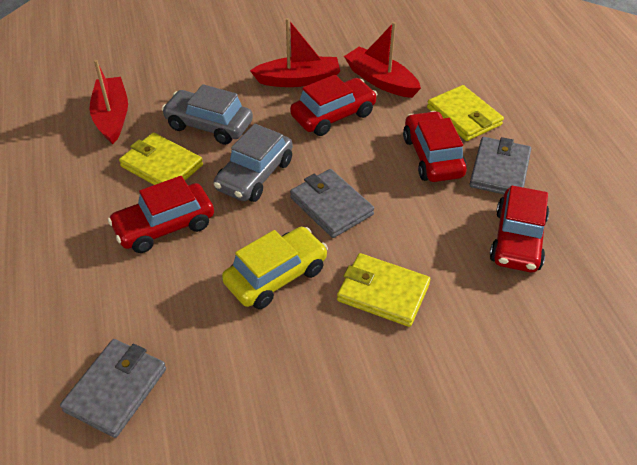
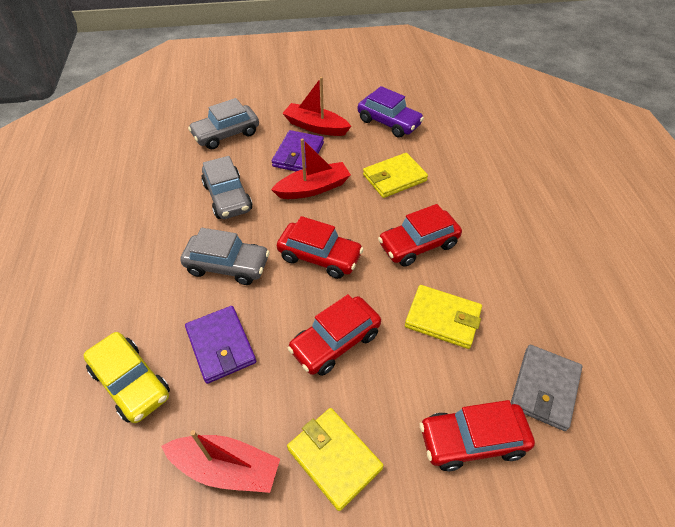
grey car: [162,84,253,145] [214,124,293,202] = 2 -> [180,228,270,285] [188,98,259,149] [201,156,253,219] = 3
grey wallet: [60,339,166,438] [290,169,374,238] [469,137,531,194] = 3 -> [511,345,582,431] = 1
purple car: none = 0 -> [358,86,424,138] = 1
purple wallet: none = 0 -> [185,306,256,384] [272,130,324,171] = 2

